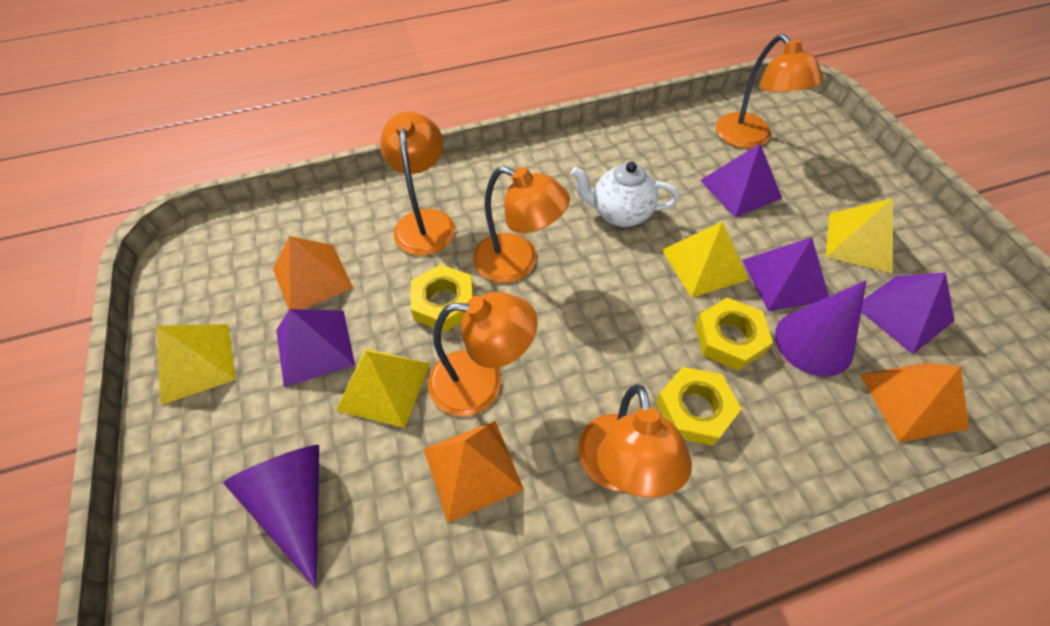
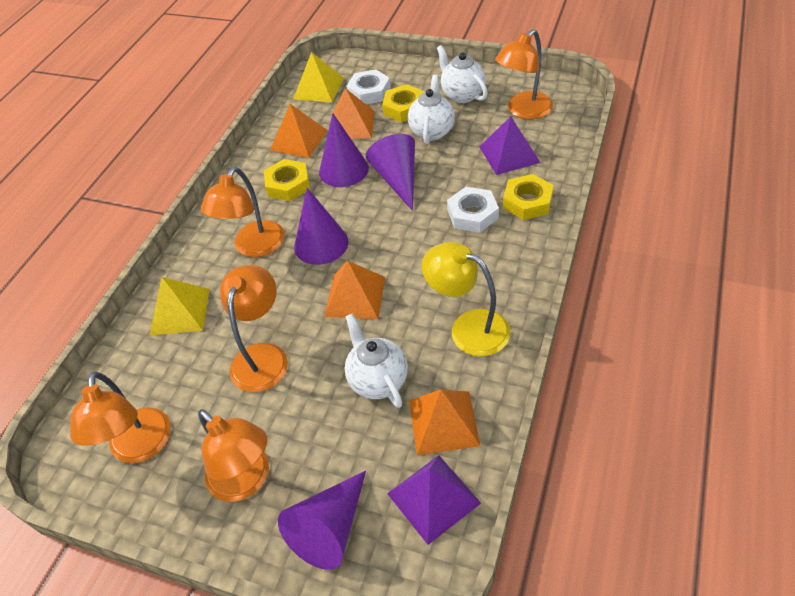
orange pyramid: [273,236,353,310] [424,421,524,522] [860,363,969,442] = 3 -> [270,104,328,158] [324,261,385,319] [333,88,375,139] [409,390,480,455] = 4
purple cone: [223,445,319,589] [775,280,866,377] = 2 -> [278,471,366,570] [294,188,349,265] [319,113,369,187] [366,134,415,211] = 4
purple pyramid: [276,309,355,387] [700,144,782,218] [742,237,829,311] [861,272,955,354] = 4 -> [387,455,481,545] [479,116,541,175] = 2
white nut: none = 0 -> [346,69,391,104] [447,187,499,233] = 2
white teapot: [571,162,680,227] = 1 -> [344,313,408,408] [408,75,455,144] [437,45,488,103] = 3
yellow lamp: none = 0 -> [422,242,510,356] = 1
yellow pyramid: [156,324,236,405] [336,349,430,428] [662,222,749,298] [826,198,893,274] = 4 -> [149,277,210,336] [293,52,344,102] = 2

